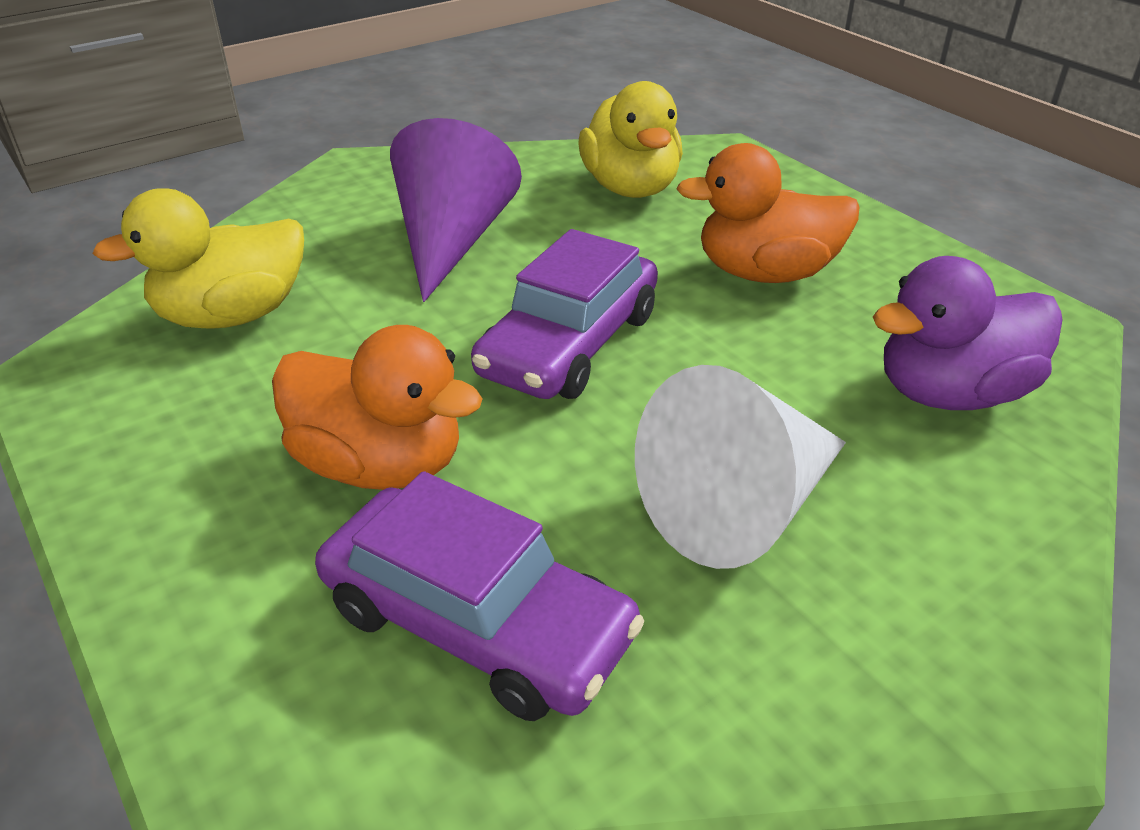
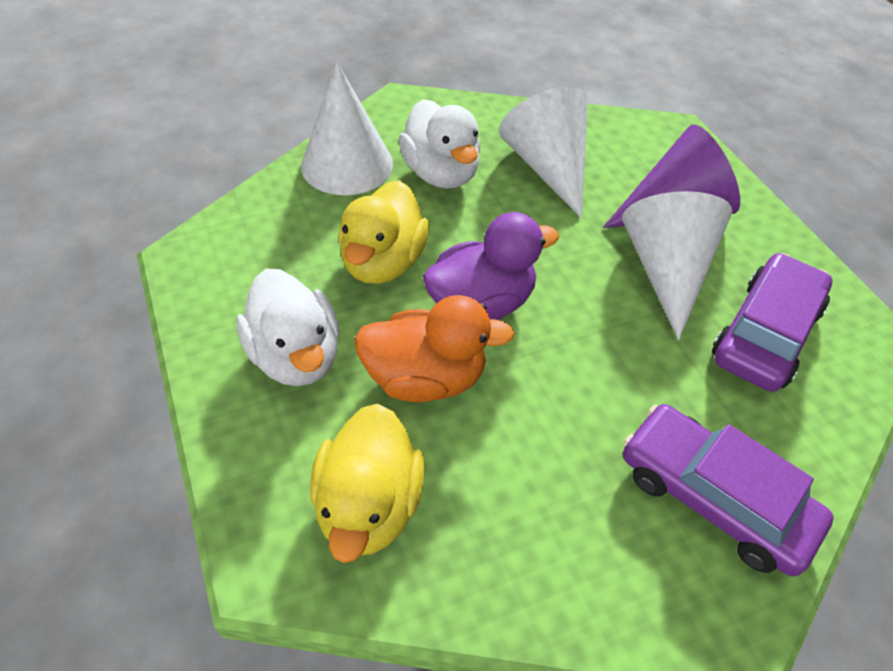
orange duck: [272,325,482,490] [677,143,859,283] = 2 -> [354,295,515,402] = 1
white cone: [635,365,846,569] = 1 -> [301,62,393,195] [499,87,588,218] [622,191,733,340] = 3
white duck: none = 0 -> [237,268,340,386] [399,99,481,189] = 2

